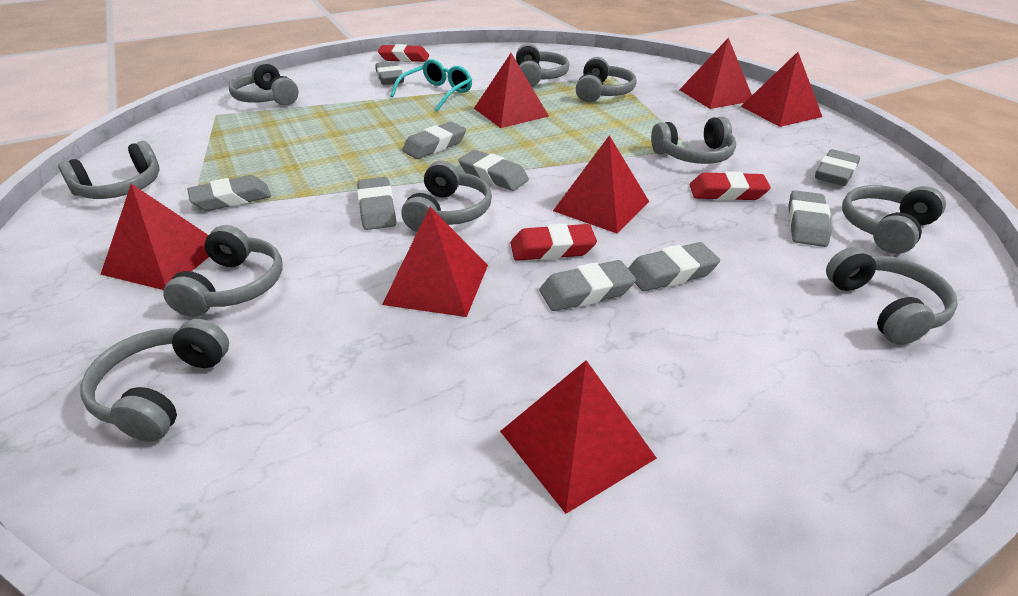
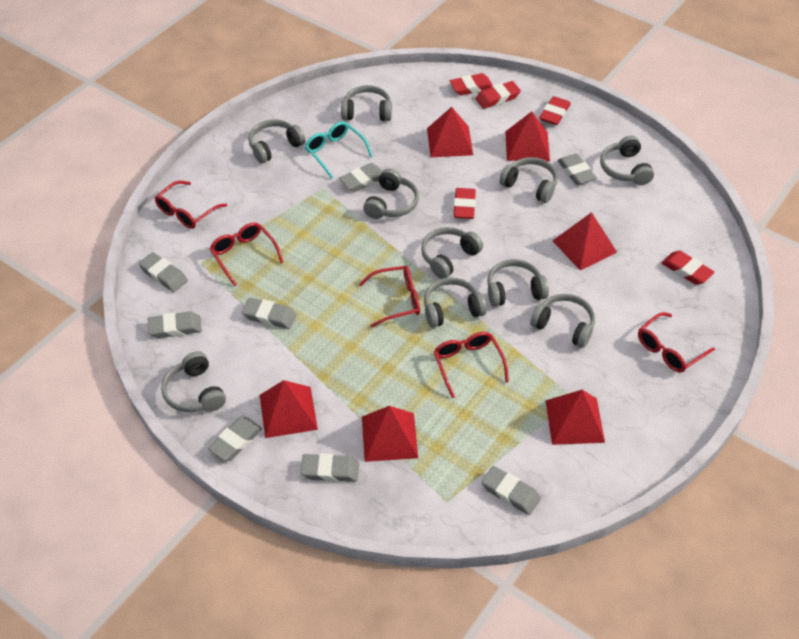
grey eraser: [187,175,271,211] [357,177,396,230] [375,61,404,85] [402,122,466,159] [458,150,529,191] [539,260,636,311] [628,242,720,292] [788,190,832,247] [815,149,860,186] = 9 -> [139,252,188,292] [148,311,202,338] [208,417,262,461] [242,298,297,329] [301,453,359,482] [339,163,382,192] [482,466,541,515] [557,154,596,185] = 8
red eraser: [378,44,429,62] [510,223,597,261] [690,171,771,201] = 3 -> [450,73,493,95] [453,188,476,219] [475,81,521,109] [539,96,571,125] [662,251,714,285] = 5
red glasses: none = 0 -> [155,181,227,229] [210,222,284,286] [359,266,420,328] [434,332,509,398] [638,312,715,373] = 5
red pyramid: [100,184,209,290] [382,207,488,317] [474,53,549,128] [500,360,657,514] [553,135,649,233] [679,38,752,109] [741,52,822,127] = 7 -> [260,380,318,438] [362,406,418,462] [427,107,473,157] [505,111,550,161] [545,390,605,445] [553,212,617,271] = 6

